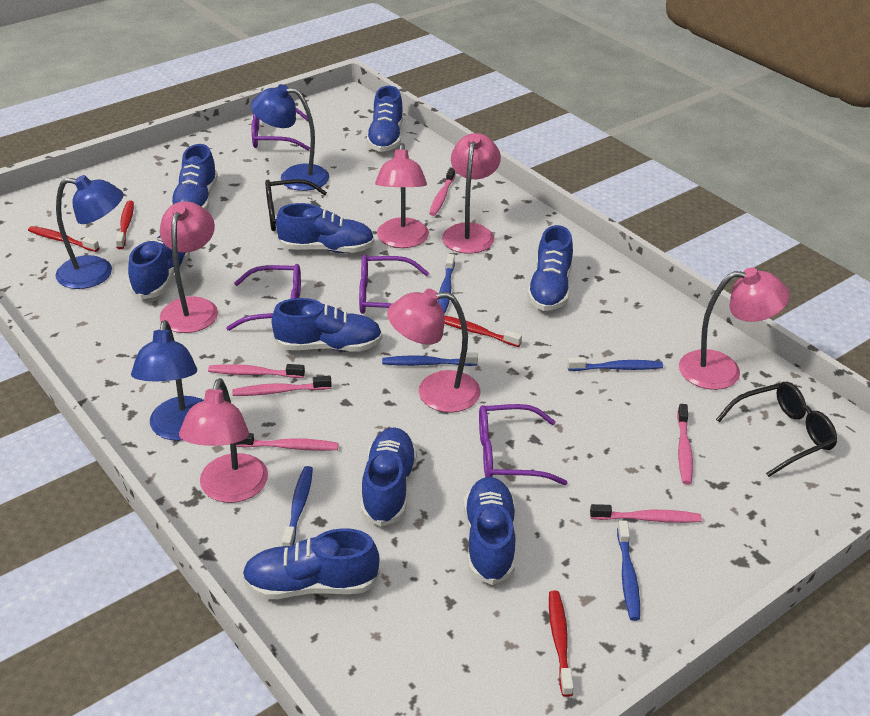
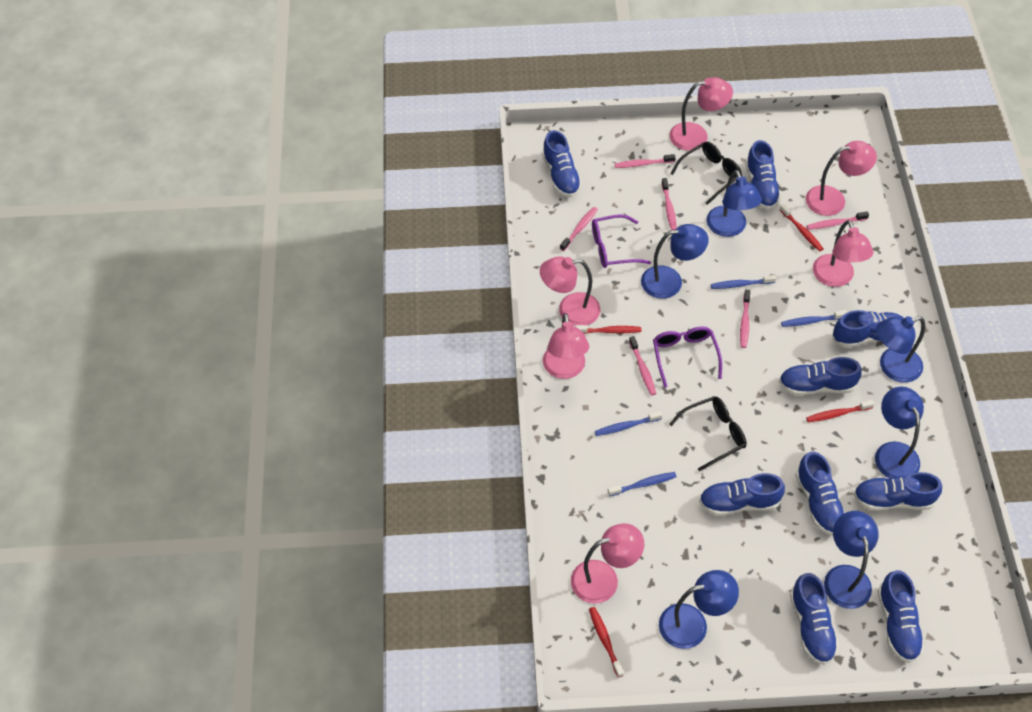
blue lamp: [56,175,124,289] [131,320,204,441] [251,84,329,191] = 3 -> [641,224,709,299] [659,570,739,649] [707,170,762,237] [824,511,879,609] [875,386,924,478] [876,316,925,383] = 6
blue toothbrush: [282,466,313,546] [382,352,478,366] [438,254,455,314] [567,357,663,371] [617,521,640,621] = 5 -> [595,411,662,436] [608,472,676,496] [711,275,776,289] [781,310,847,327] = 4
purple glasses: [226,264,301,331] [251,108,310,151] [359,254,429,314] [479,404,568,485] = 4 -> [592,214,651,268] [653,327,722,388] = 2

